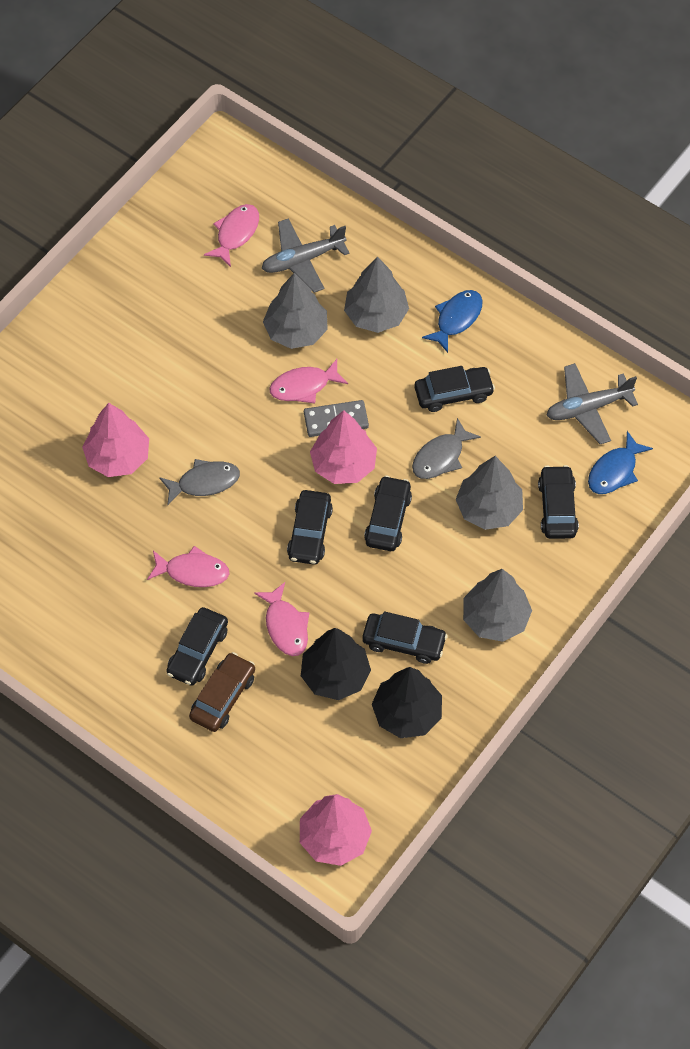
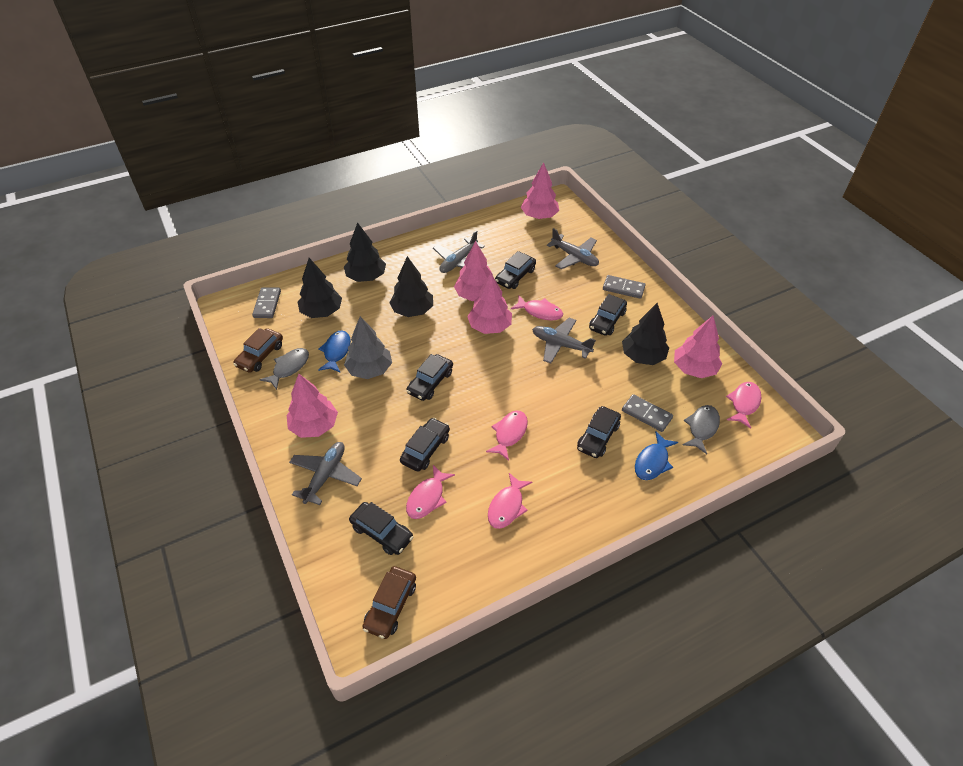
black tree: [301,628,371,700] [372,667,442,738] = 2 -> [298,258,342,318] [344,222,386,282] [389,256,433,317] [622,303,669,365] = 4
brown car: [189,652,255,732] = 1 -> [233,328,283,373] [362,566,416,639] = 2
grey domino: [304,400,369,437] = 1 -> [252,287,281,318] [603,275,645,299] [622,394,673,432] = 3
grey plane: [261,218,350,293] [546,363,638,444] = 2 -> [289,442,362,505] [433,230,485,273] [532,318,596,363] [547,228,599,269] = 4
grey tree: [263,273,328,349] [344,256,409,333] [456,456,523,530] [463,569,532,642] = 4 -> [344,316,392,379] = 1
pink fish: [147,546,229,587] [204,204,259,267] [254,582,309,656] [270,359,348,404] = 4 -> [406,465,455,519] [486,410,528,461] [488,473,532,529] [511,296,563,320] [726,382,762,429] = 5
pink tree: [82,403,149,477] [300,794,372,866] [310,410,377,484] = 3 -> [287,374,338,438] [454,241,497,301] [467,273,512,334] [521,162,559,219] [674,316,722,378] = 5

